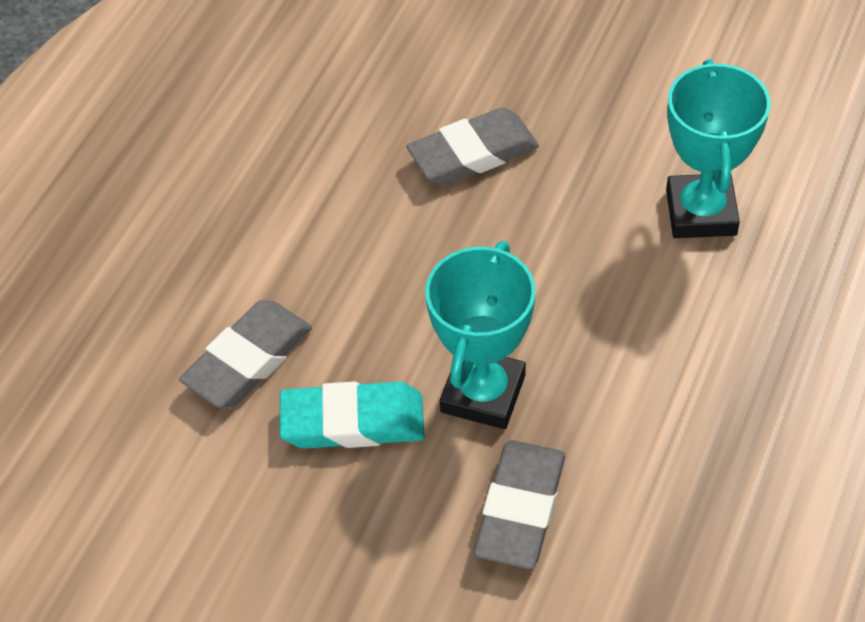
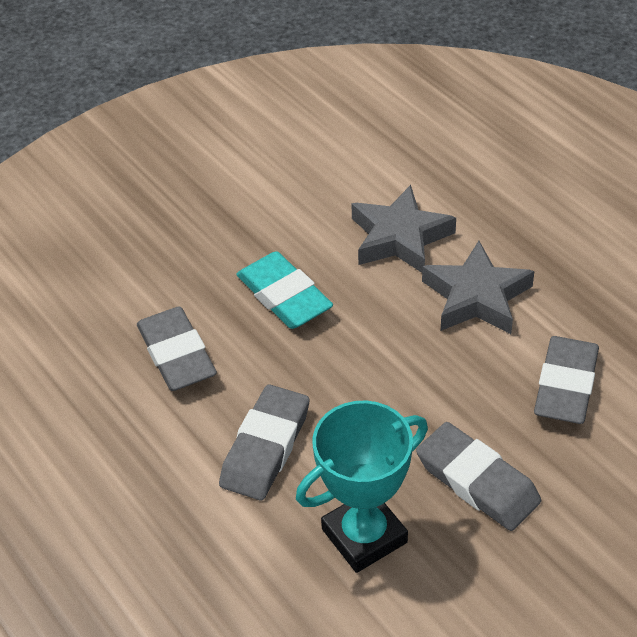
grey eraser: [179,300,312,408] [406,107,539,186] [474,440,565,569] = 3 -> [137,307,217,391] [219,384,309,500] [416,422,541,531] [534,336,599,424] = 4
grey star: none = 0 -> [351,185,456,273] [422,241,534,334] = 2
turquoise trophy: [425,241,536,429] [666,59,771,238] = 2 -> [296,401,428,573] = 1

